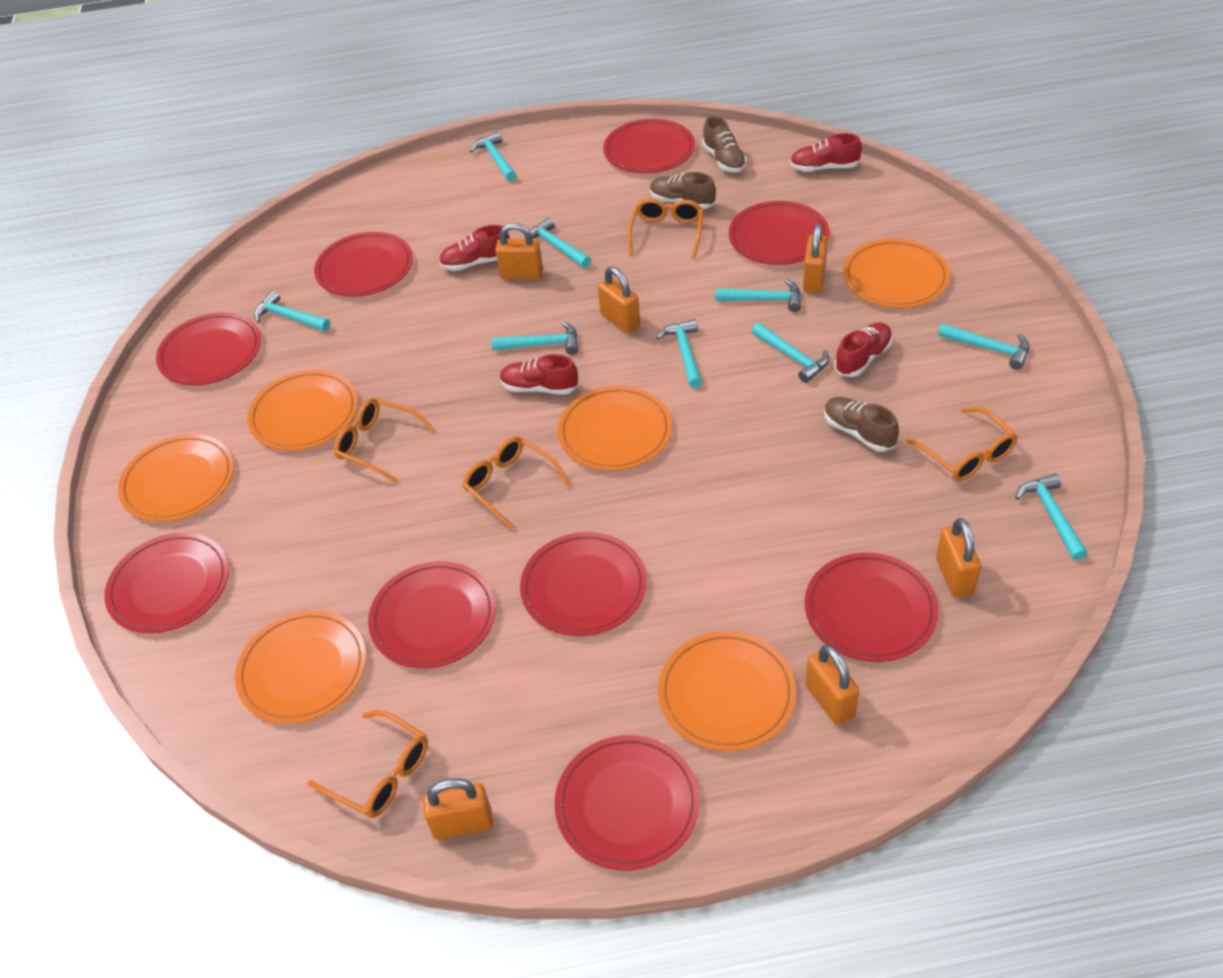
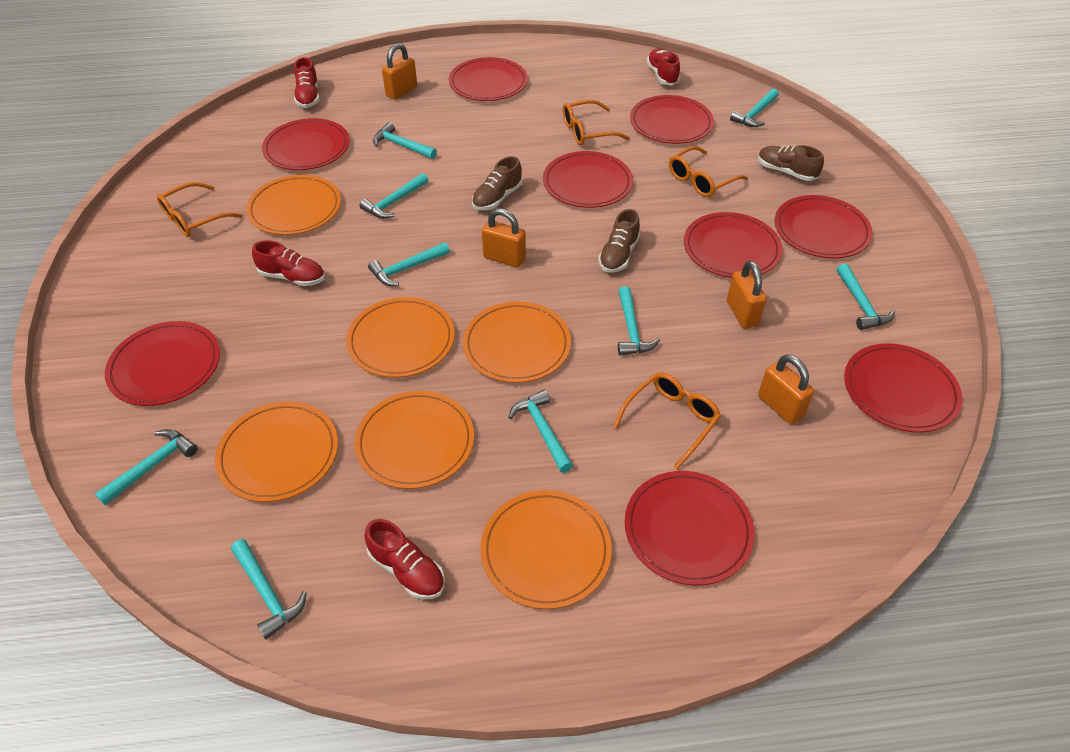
orange glasses: [308,710,428,818] [334,398,435,482] [462,436,570,532] [627,198,703,259] [905,407,1018,481] = 5 -> [157,182,243,237] [563,100,630,145] [613,372,721,469] [669,146,748,197] = 4
orange padlock: [423,778,493,840] [495,223,543,279] [598,266,640,333] [803,223,828,293] [805,645,859,725] [936,518,981,597] = 6 -> [382,43,417,100] [482,208,526,267] [727,261,767,329] [758,354,814,424] = 4

